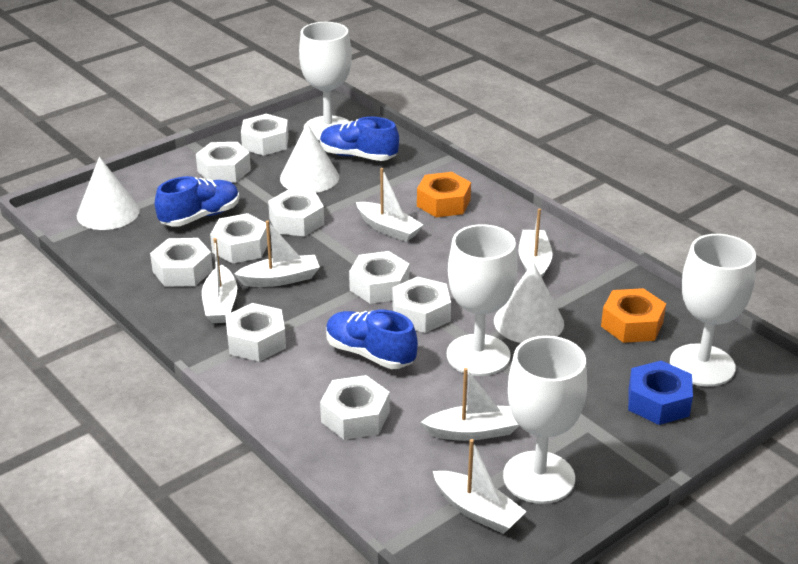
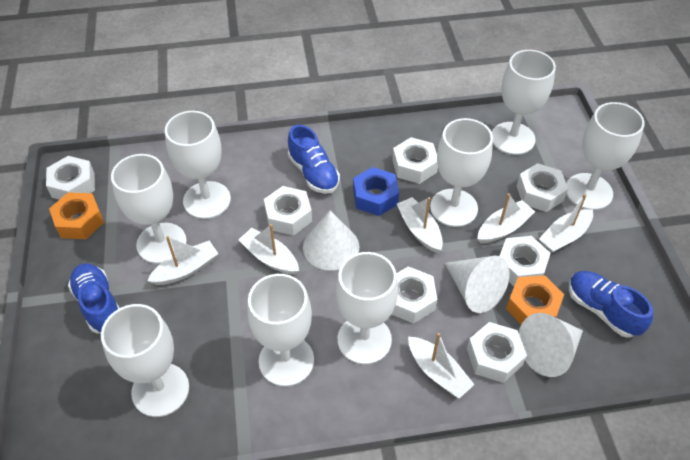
white goblet: [299,22,352,140] [447,224,518,376] [503,336,587,504] [670,234,756,387] = 4 -> [101,304,189,417] [111,154,187,264] [165,111,231,219] [247,274,314,387] [336,252,398,364] [430,118,493,227] [492,50,556,155] [566,102,645,210] = 8
white nut: [150,238,213,287] [196,142,251,182] [210,213,267,264] [225,303,286,362] [241,114,289,156] [268,190,324,236] [320,375,390,440] [349,251,409,304] [392,277,451,333] = 9 -> [46,156,95,200] [264,186,312,236] [392,137,438,184] [392,266,437,324] [467,322,527,383] [500,236,551,286] [517,163,568,212] = 7

